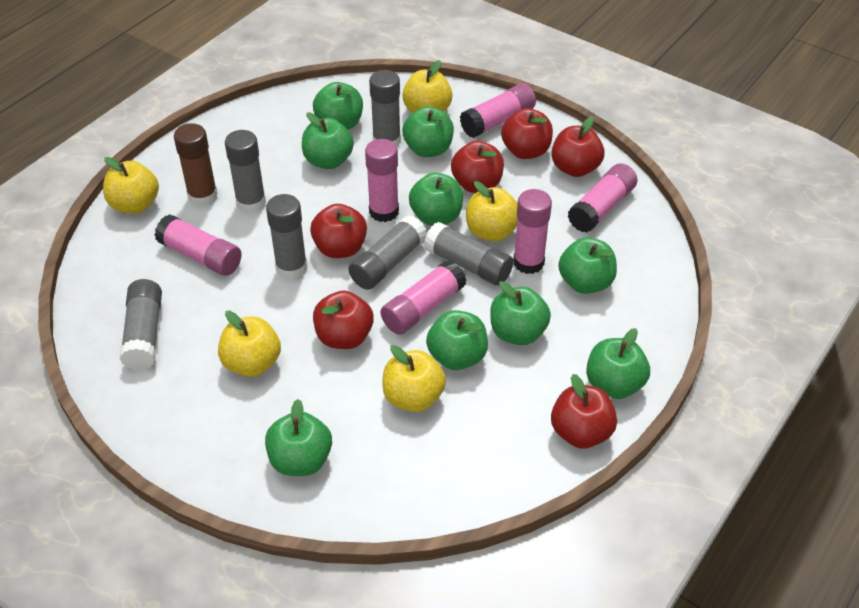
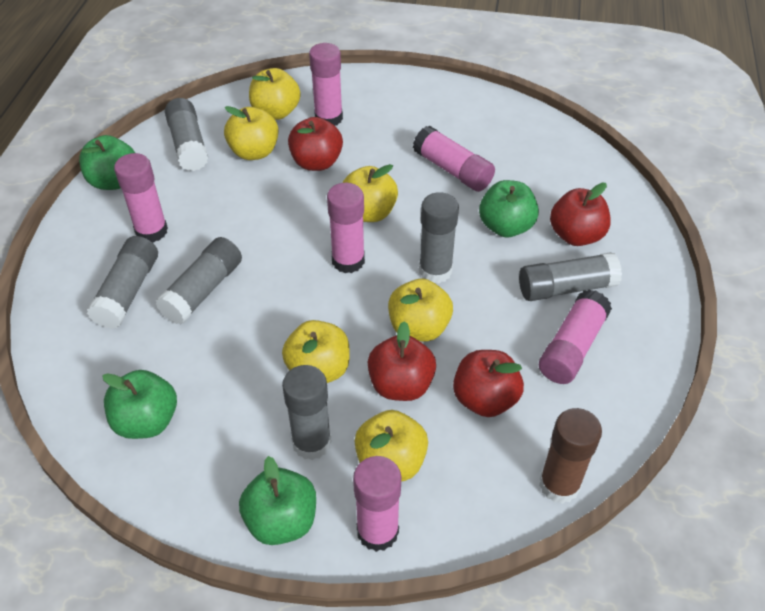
green apple: [265,399,332,476] [302,112,354,169] [313,82,363,130] [402,107,454,157] [409,173,463,226] [426,310,488,370] [490,281,551,345] [558,237,617,294] [586,328,650,399] = 9 -> [79,135,135,190] [102,370,177,439] [239,456,316,545] [479,180,539,237] = 4
red apple: [310,204,367,258] [313,291,374,349] [451,141,504,193] [501,108,553,159] [551,116,605,177] [551,374,617,449] = 6 -> [288,117,343,171] [368,321,436,401] [453,350,524,417] [550,183,611,246] = 4
yellow apple: [103,157,159,214] [218,311,281,377] [382,345,446,412] [402,60,453,113] [466,181,518,241] = 5 -> [224,106,278,160] [249,68,301,120] [282,320,350,383] [342,164,398,222] [354,410,428,481] [388,279,453,341] = 6

